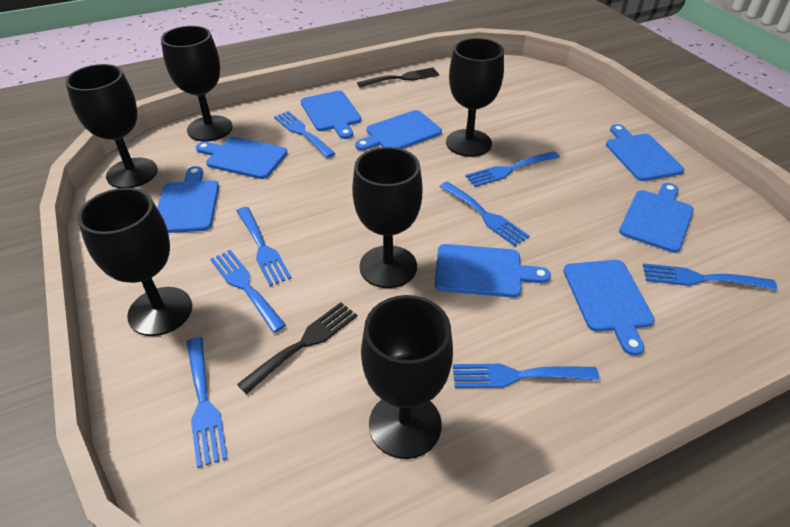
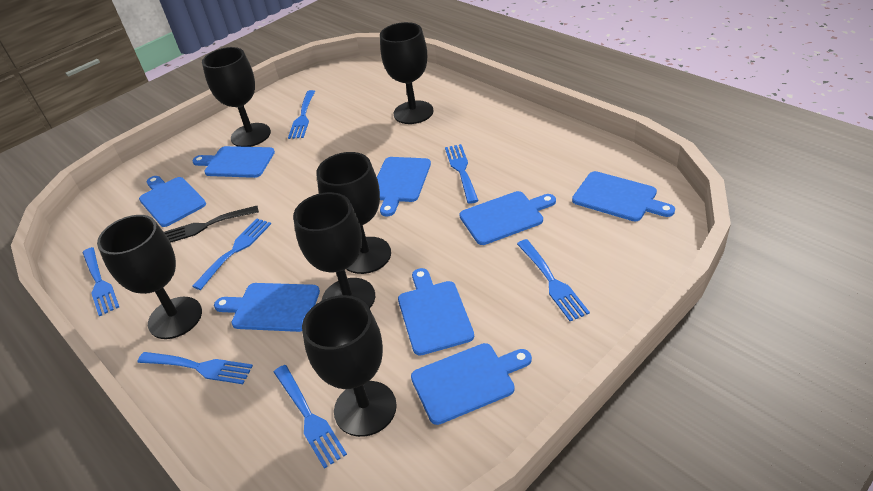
black fork: [237,302,357,394] [357,67,439,88] = 2 -> [164,206,259,243] = 1
blue fork: [187,337,228,468] [210,250,286,333] [237,207,292,286] [274,111,336,158] [440,181,530,246] [453,364,599,388] [465,151,560,187] [643,263,777,290] = 8 -> [82,247,119,316] [138,352,253,384] [192,219,271,290] [274,365,347,469] [288,90,315,139] [445,144,479,204] [517,239,590,321] = 7

